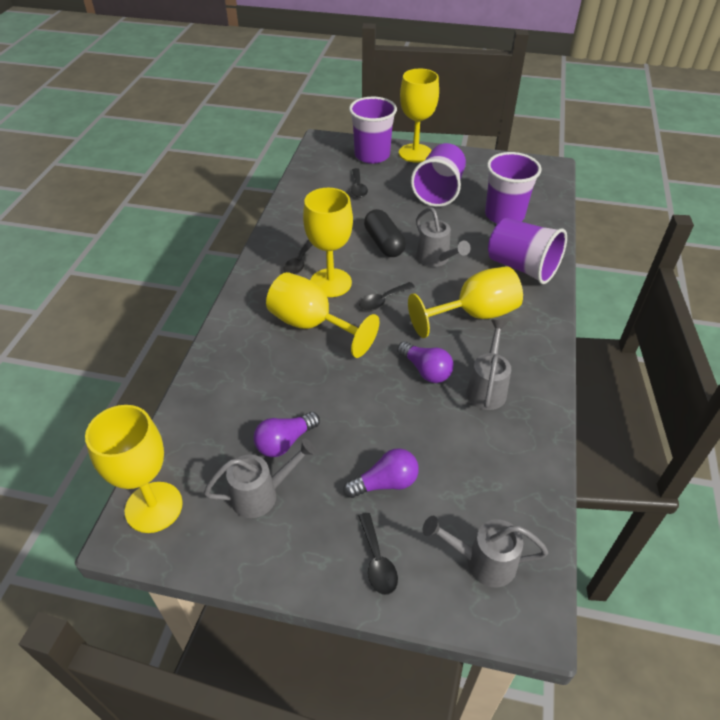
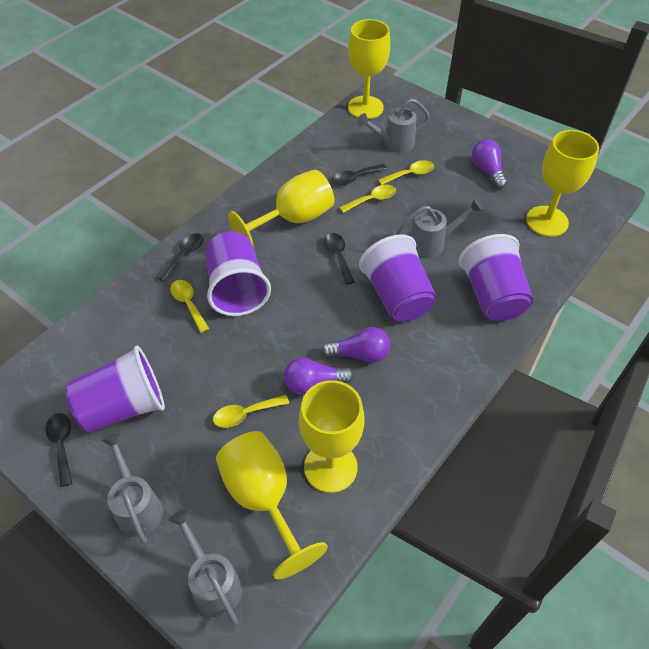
black capsule: [364,209,406,257] = 1 -> none = 0
yellow spoon: none = 0 -> [170,280,209,333] [213,395,289,428] [339,184,396,213] [378,160,434,185] = 4

